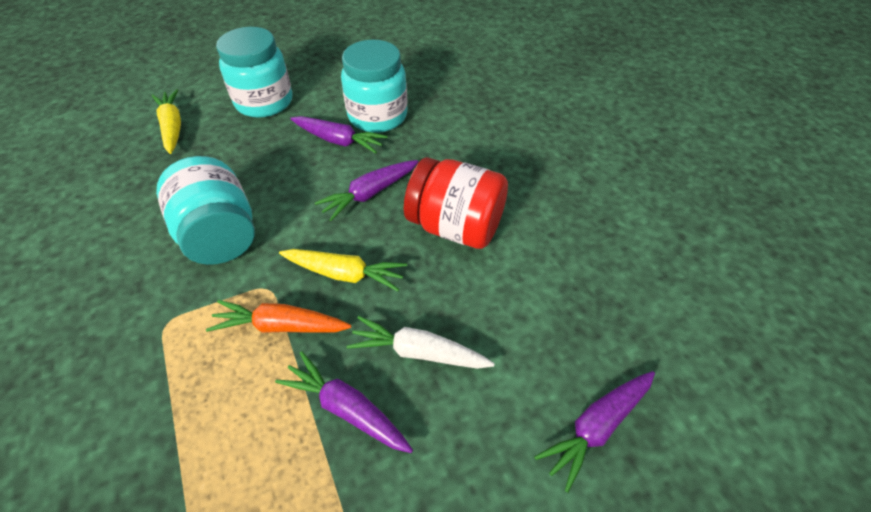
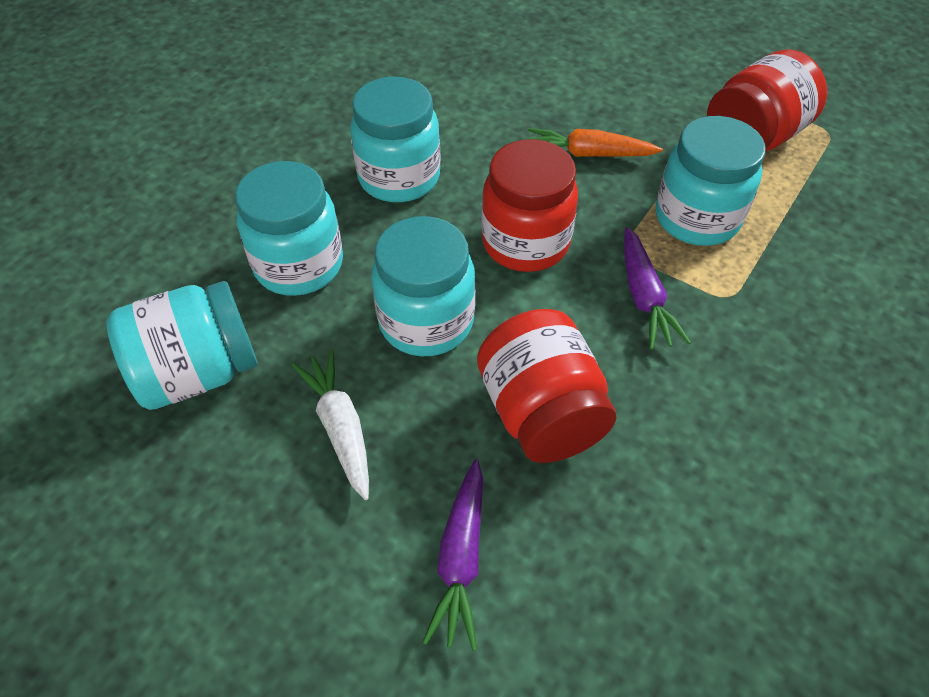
purple carrot: [275,351,413,453] [290,116,388,154] [315,160,418,221] [534,371,655,493] = 4 -> [422,459,483,651] [624,227,691,349] = 2
red jar: [404,157,508,249] = 1 -> [477,309,616,463] [481,139,578,272] [707,49,827,151] = 3
turquoise jar: [156,156,255,265] [216,27,292,118] [341,40,408,133] = 3 -> [107,281,258,410] [235,161,343,296] [350,77,440,202] [371,216,475,356] [656,116,766,246] = 5
yellow carrot: [152,89,181,154] [279,249,407,291] = 2 -> none = 0

